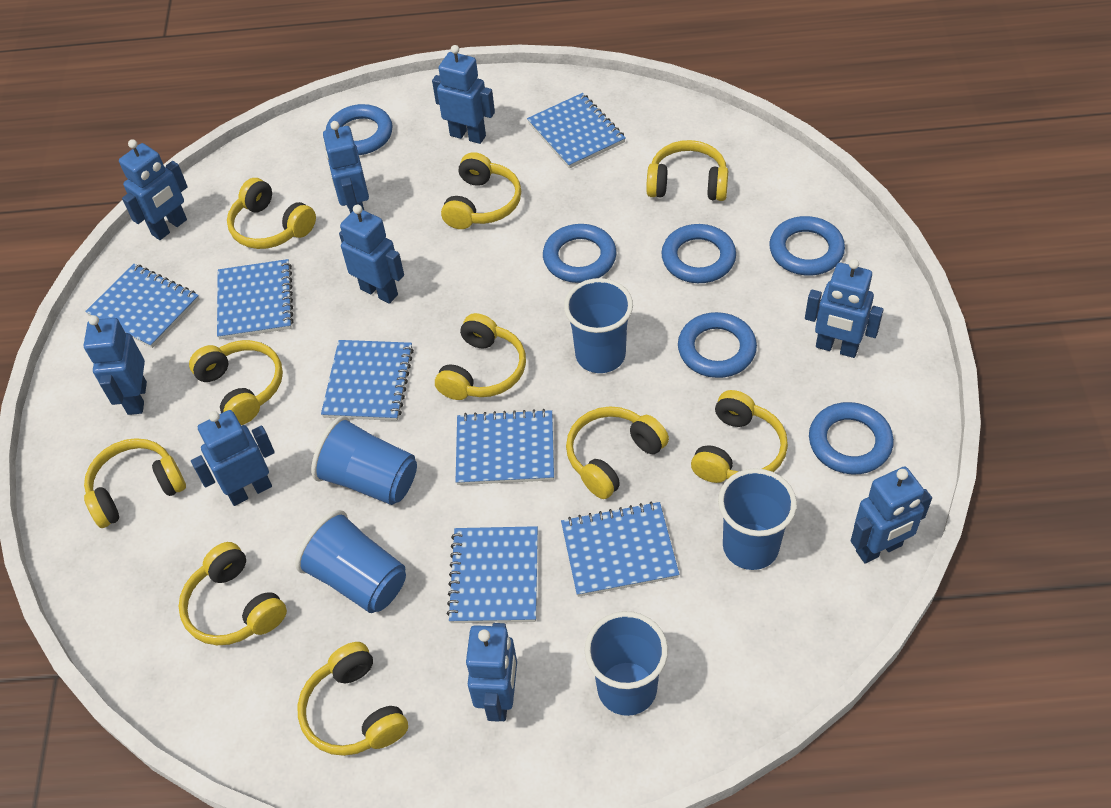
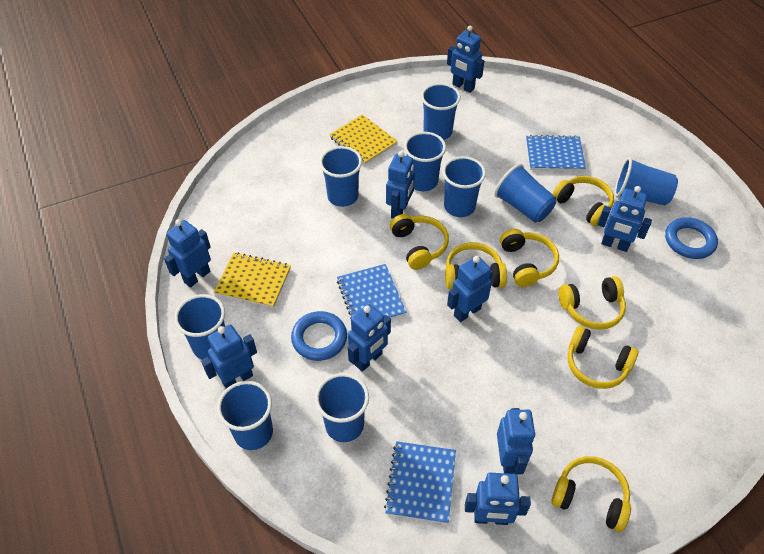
blue cup: [296,510,406,613] [311,416,417,505] [564,278,633,373] [585,611,668,716] [718,468,797,570] = 5 -> [174,294,225,360] [217,381,273,450] [315,373,369,442] [319,146,362,207] [404,132,446,191] [421,83,461,140] [442,156,486,217] [494,164,556,223] [615,157,678,205] = 9
blue notebook: [85,264,199,348] [217,259,294,339] [321,340,414,421] [447,526,538,623] [455,409,554,485] [527,93,626,169] [561,502,679,597] = 7 -> [337,264,406,319] [384,441,456,524] [526,135,586,171] = 3
blue ring: [326,104,393,155] [543,224,616,283] [661,224,736,283] [678,312,757,378] [769,216,845,275] [809,402,894,475] = 6 -> [291,311,347,361] [665,217,718,259] = 2
yellow headphones: [84,438,186,528] [178,542,287,645] [189,340,283,425] [227,178,316,249] [297,642,408,756] [435,313,526,400] [441,152,521,229] [566,406,669,499] [646,140,728,201] [691,390,788,483] = 10 -> [390,214,449,270] [445,242,507,290] [500,229,559,287] [552,456,631,532] [553,176,614,226] [559,276,626,330] [567,326,638,389] = 7
yellow notebook: none = 0 -> [214,252,291,308] [329,115,398,165] = 2

